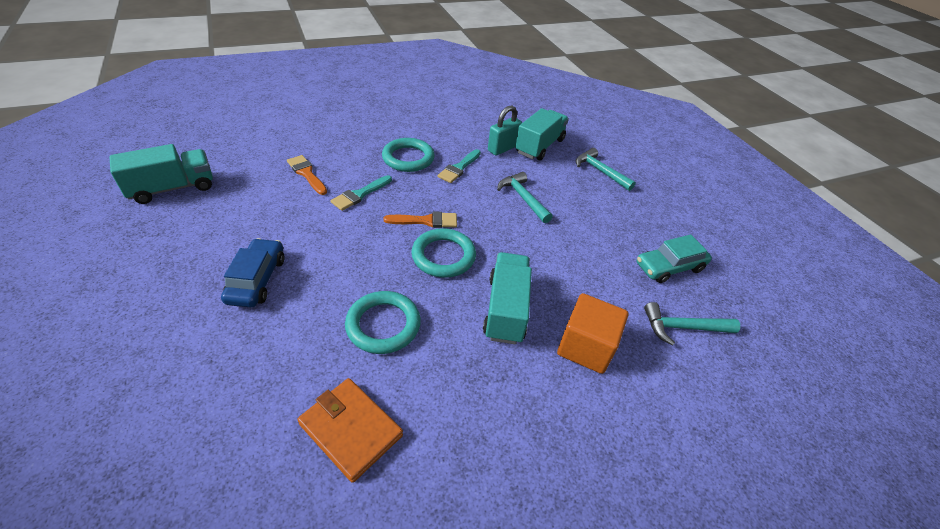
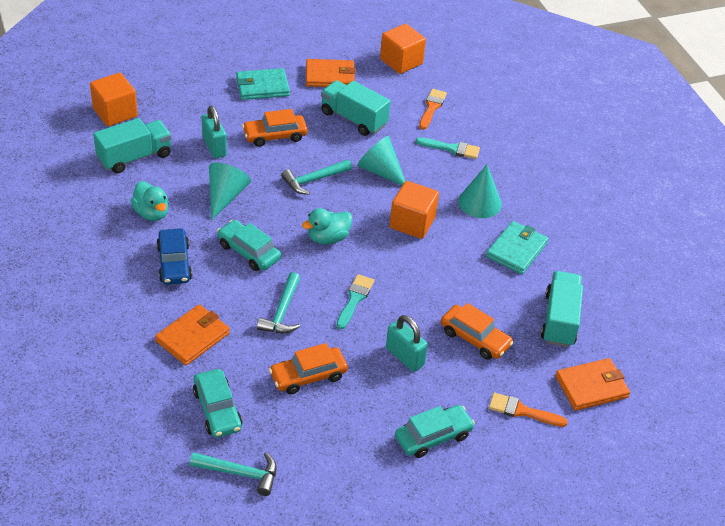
orange car: none = 0 -> [242,109,308,147] [269,343,348,394] [441,303,514,360] = 3
orange cube: [557,293,628,374] = 1 -> [90,73,138,126] [380,24,426,74] [390,181,439,239] = 3
orange wallet: [297,378,403,483] = 1 -> [155,304,230,365] [306,59,356,87] [555,358,630,411] = 3
turquoise car: [637,234,712,283] = 1 -> [193,369,242,438] [217,220,281,271] [395,405,475,458] = 3
turquoise cone: none = 0 -> [209,163,251,220] [357,136,405,186] [458,165,502,218] = 3
turquoise duck: none = 0 -> [131,181,169,221] [302,208,353,244] = 2
turquoise padlock: [488,105,522,156] = 1 -> [202,106,227,158] [386,315,428,372] = 2
turquoise ring: [345,291,421,354] [382,138,435,172] [411,228,476,278] = 3 -> none = 0
turquoise wallet: none = 0 -> [236,68,290,100] [486,221,548,274] = 2

